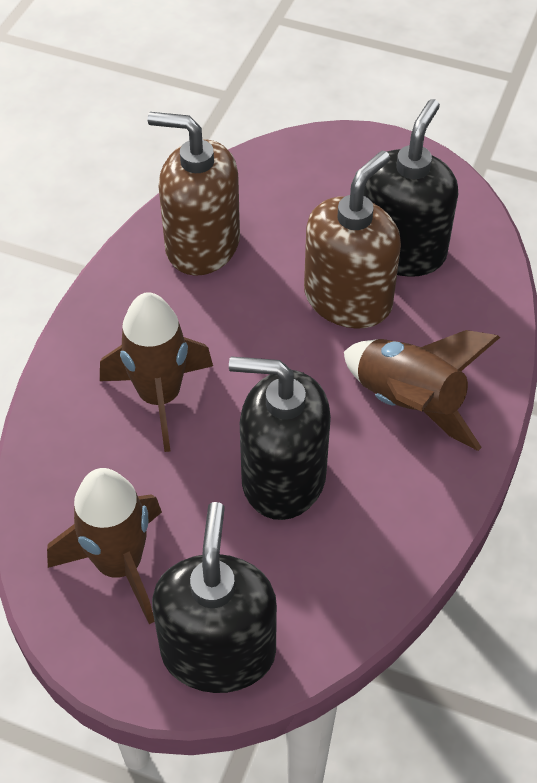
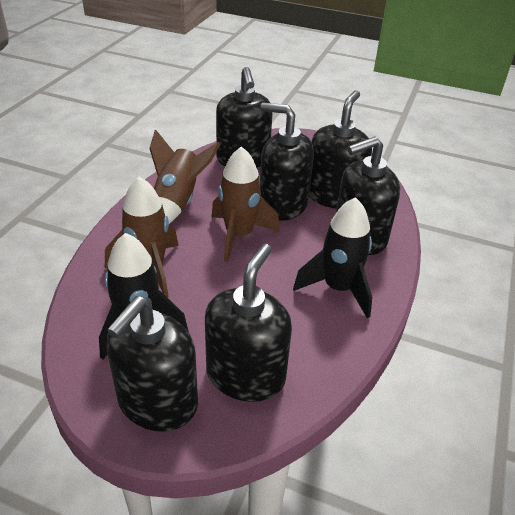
black rocket: none = 0 -> [99,233,189,360] [293,197,372,318] = 2
black soap dispenser: [152,502,277,693] [229,356,331,520] [364,99,458,277] = 3 -> [106,296,198,432] [205,244,292,402] [216,67,273,168] [260,103,314,221] [309,90,372,209] [336,137,400,255] = 6
brown soap dispenser: [148,112,240,276] [304,151,401,329] = 2 -> none = 0

